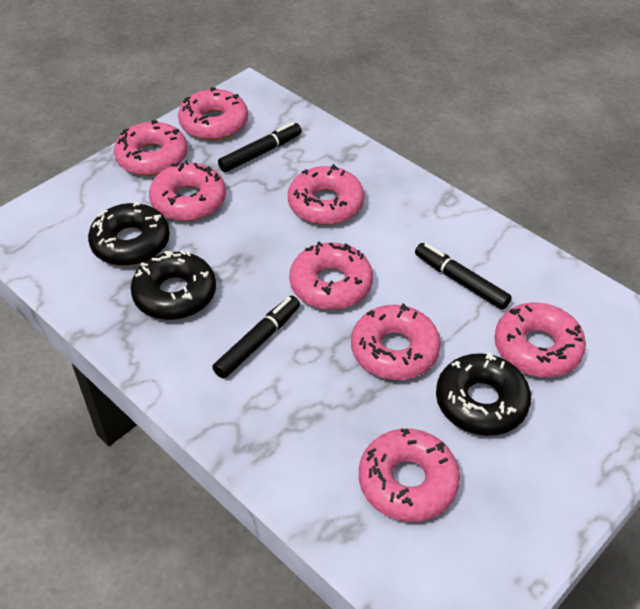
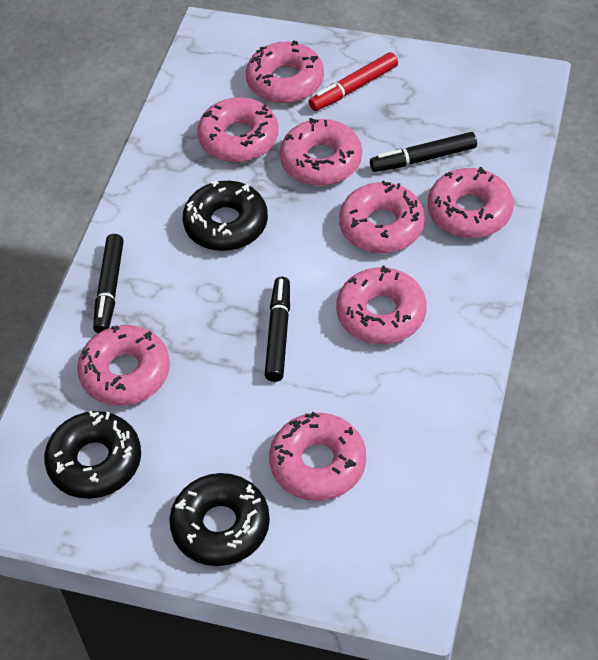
red marker: none = 0 -> [309,52,398,111] = 1

